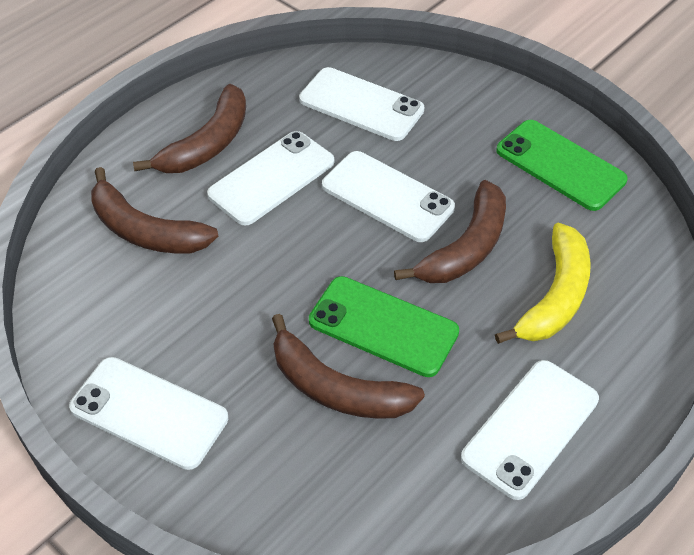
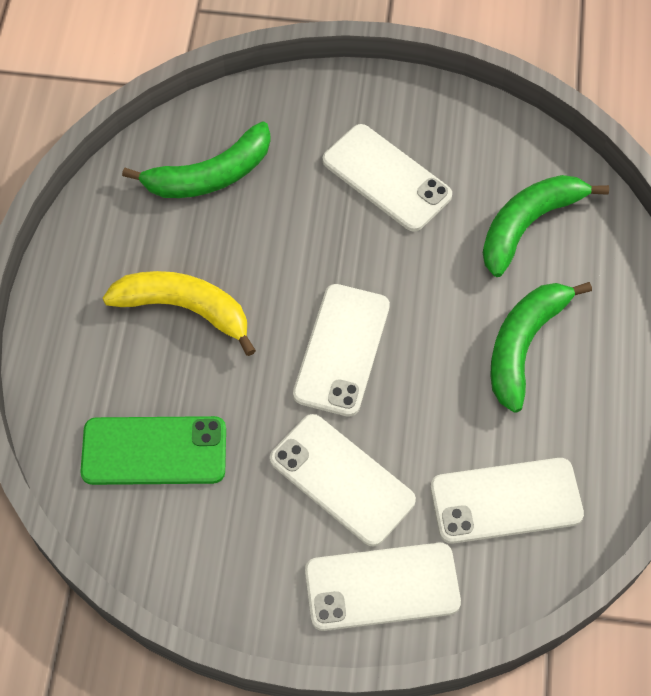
brown banana: [91,167,218,253] [133,84,246,173] [272,314,425,419] [394,180,506,283] = 4 -> none = 0
green banana: none = 0 -> [122,122,271,198] [483,175,609,277] [490,282,592,413] = 3
green phone: [309,276,459,377] [496,120,628,211] = 2 -> [80,416,226,485] = 1

